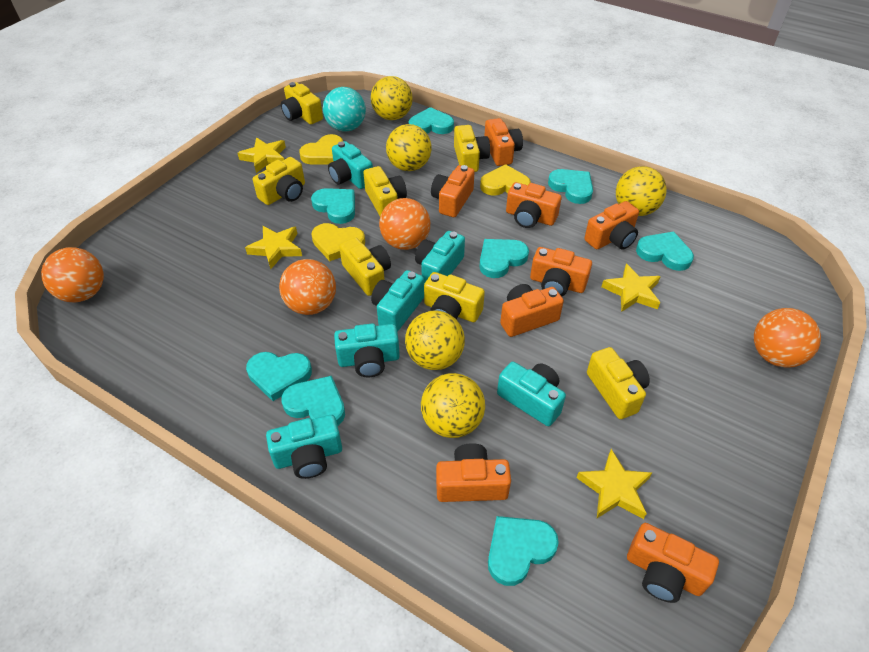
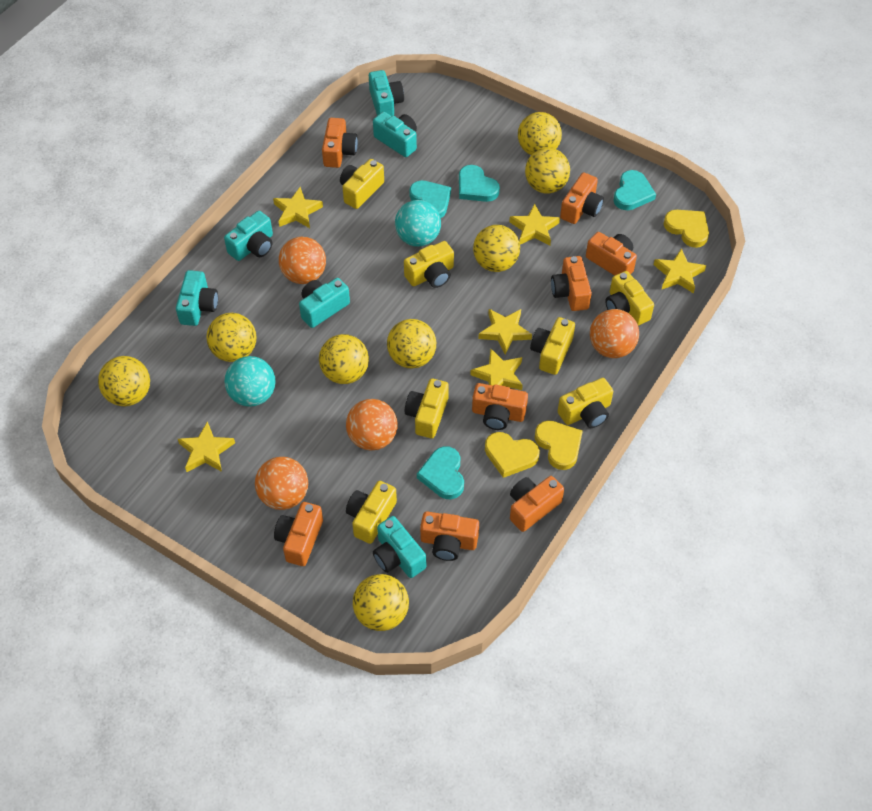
turquoise ball: [323,87,366,132] = 1 -> [224,356,276,407] [395,200,441,247] = 2
turquoise heart: [246,352,312,401] [281,376,345,426] [311,188,355,224] [409,107,454,134] [479,239,529,278] [488,516,559,586] [548,169,593,204] [636,231,694,271] = 8 -> [409,180,451,218] [417,446,464,499] [459,165,500,202] [613,170,656,210] = 4
yellow ball: [371,76,413,120] [386,124,432,171] [405,310,465,370] [421,373,485,438] [616,166,667,216] = 5 -> [98,356,150,406] [206,313,257,362] [319,334,369,384] [353,574,409,631] [387,319,436,368] [473,225,520,272] [518,112,562,155] [525,148,570,193] = 8
yellow star: [238,137,286,173] [245,226,302,269] [577,449,652,519] [602,263,661,312] = 4 -> [178,421,235,472] [273,187,323,228] [470,348,523,390] [478,309,532,355] [509,204,560,245] [654,248,706,293] = 6

